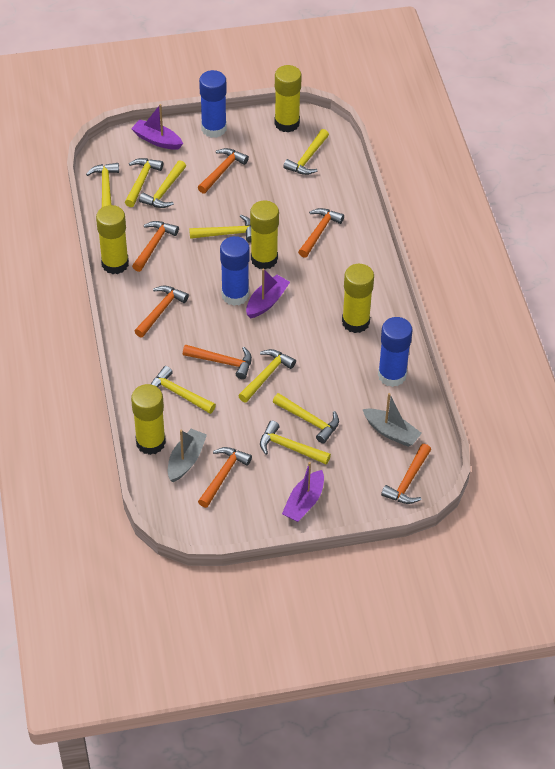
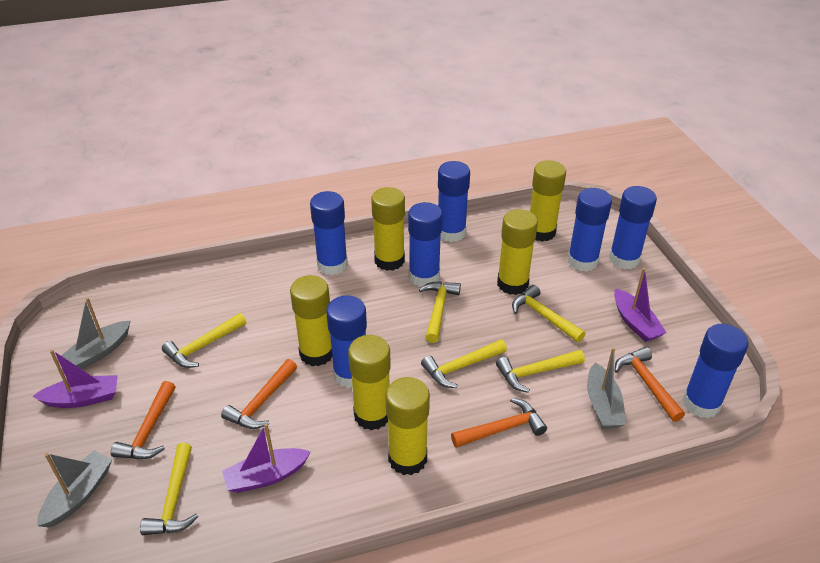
blue glue stick: [199,70,227,138] [220,236,250,306] [378,317,412,387] = 3 -> [310,191,348,275] [326,295,367,388] [408,202,443,287] [438,161,470,242] [567,188,612,272] [609,186,657,269] [682,324,749,419] = 7
grey boat: [168,429,207,482] [363,393,422,447] = 2 -> [37,451,112,528] [61,298,130,369] [587,348,626,429] = 3
orange hammer: [132,221,179,272] [135,286,189,337] [183,345,252,379] [198,148,249,194] [198,447,252,508] [298,208,344,258] [381,444,431,504] = 7 -> [111,381,176,459] [221,359,297,429] [451,398,547,448] [614,347,685,422] = 4
yellow glue stick: [96,205,129,274] [131,384,166,455] [250,200,279,270] [274,65,302,133] [342,264,374,333] = 5 -> [290,275,332,366] [348,335,391,430] [371,187,405,271] [385,377,430,475] [497,209,538,295] [530,160,566,242] = 6
yellow hammer: [86,163,119,207] [125,158,163,207] [139,160,186,208] [151,366,216,414] [189,215,251,243] [238,349,296,403] [260,421,331,464] [273,393,339,444] [283,129,329,175] = 9 -> [140,443,198,535] [162,313,247,368] [419,281,461,343] [421,339,507,388] [496,350,585,393] [512,285,586,342] = 6

